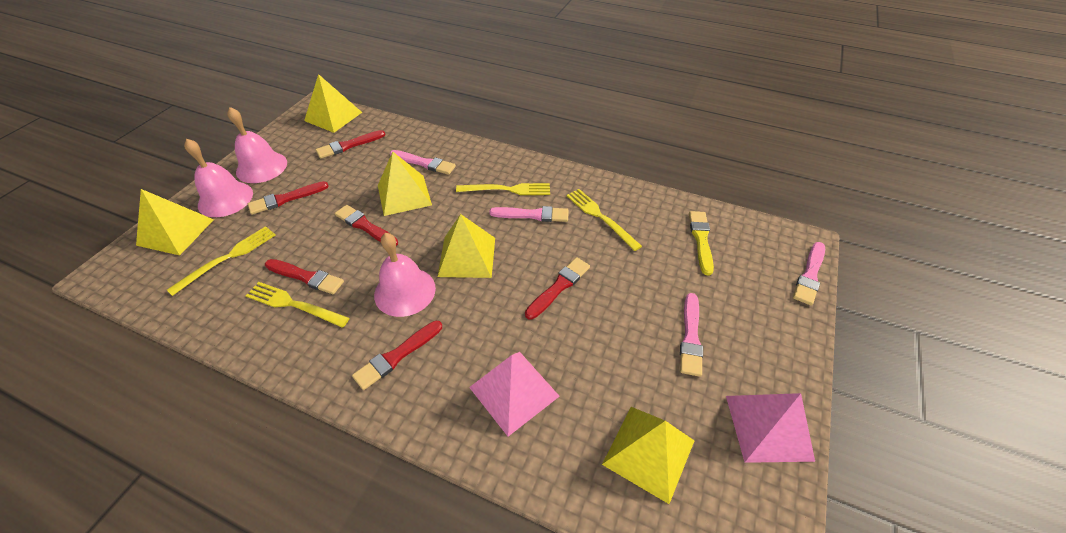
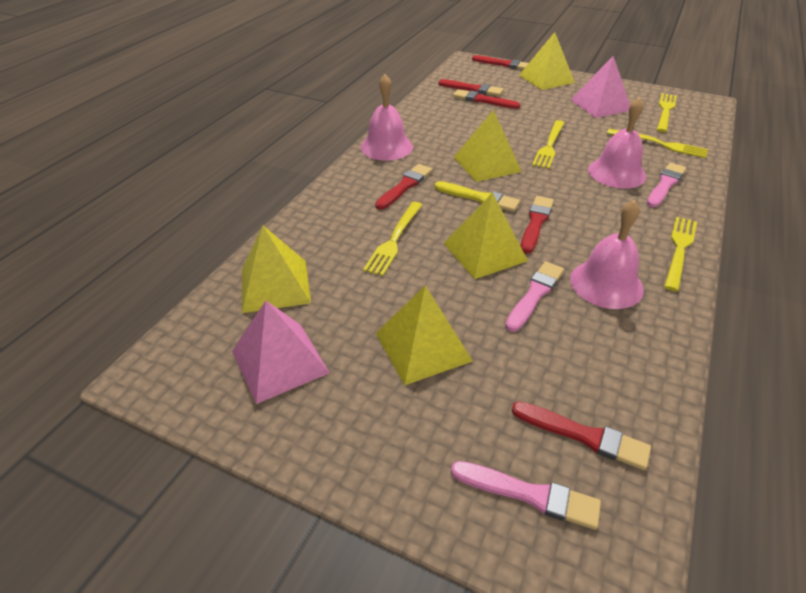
pink brush: [390,150,456,175] [489,206,569,222] [680,293,703,377] [793,242,825,306] = 4 -> [451,461,601,530] [505,261,564,332] [647,163,686,207] = 3
yellow fork: [167,226,275,296] [246,282,349,328] [456,183,550,195] [567,189,642,251] = 4 -> [363,202,422,276] [532,120,564,169] [607,129,708,158] [657,93,677,132] [664,217,697,291] = 5

